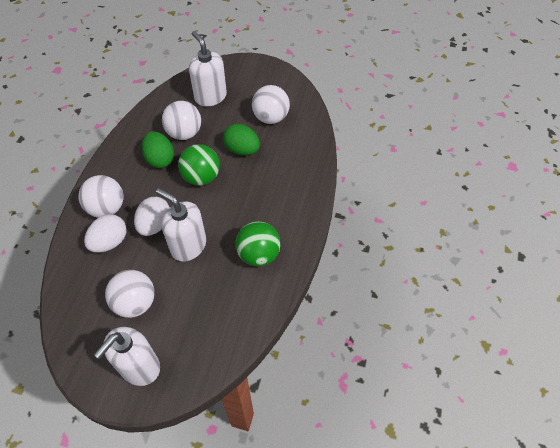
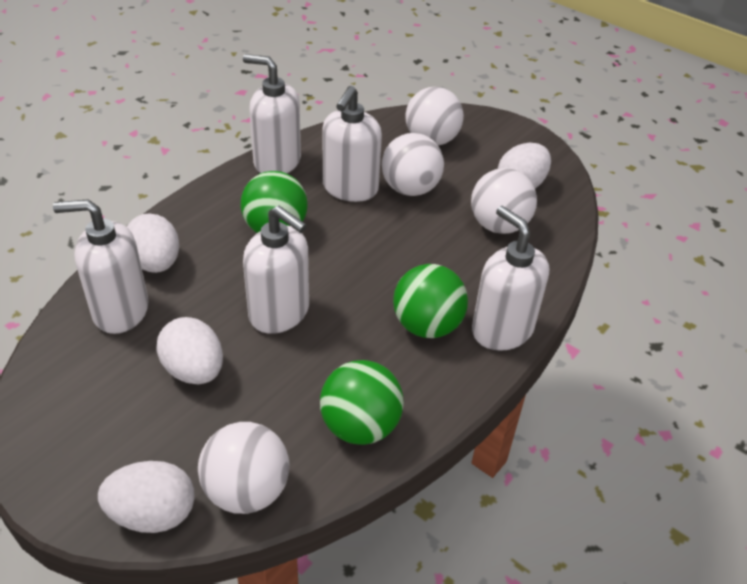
green ball: [178,144,220,186] [236,221,281,267] = 2 -> [241,171,308,233] [320,360,404,445] [393,264,468,338] = 3
green egg: [142,131,174,168] [223,124,260,155] = 2 -> none = 0
white egg: [84,214,127,253] [134,197,170,236] = 2 -> [98,461,195,533] [127,213,179,273] [156,317,223,384] [498,143,551,188] = 4
white soap dispenser: [94,327,160,386] [156,188,206,262] [189,31,227,107] = 3 -> [53,199,149,334] [243,54,301,173] [243,206,309,334] [323,86,382,202] [472,206,549,351] = 5

